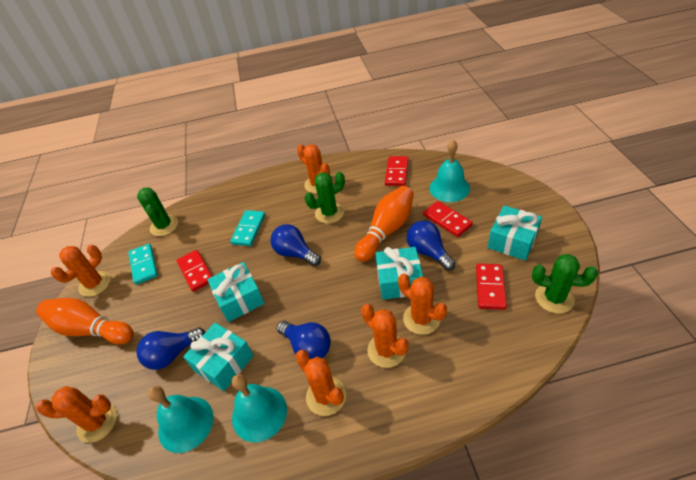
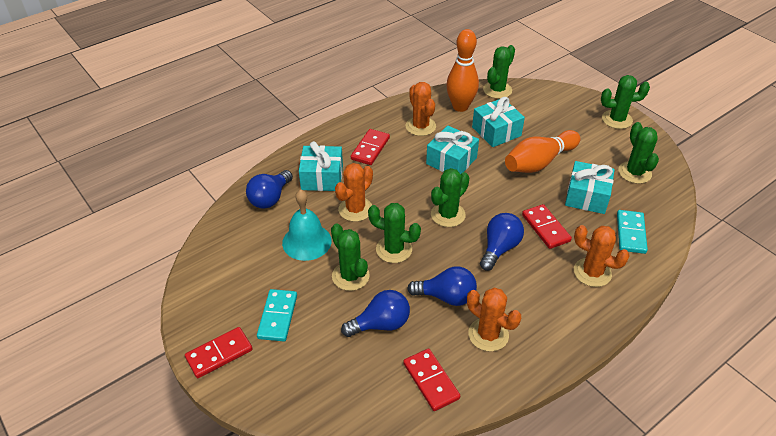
green cactus: [137,187,178,236] [305,172,345,224] [532,254,598,314] = 3 -> [331,224,370,291] [368,203,421,263] [431,168,469,227] [483,45,515,99] [601,75,650,129] [618,122,659,184] = 6
orange cactus: [36,386,117,443] [51,245,111,297] [295,350,346,416] [297,144,330,194] [361,304,408,368] [398,274,447,335] = 6 -> [335,163,373,222] [406,82,436,136] [467,288,521,352] [574,225,630,287] = 4
turquoise bell: [148,386,214,453] [232,374,287,442] [429,140,470,202] = 3 -> [282,189,332,261] = 1

